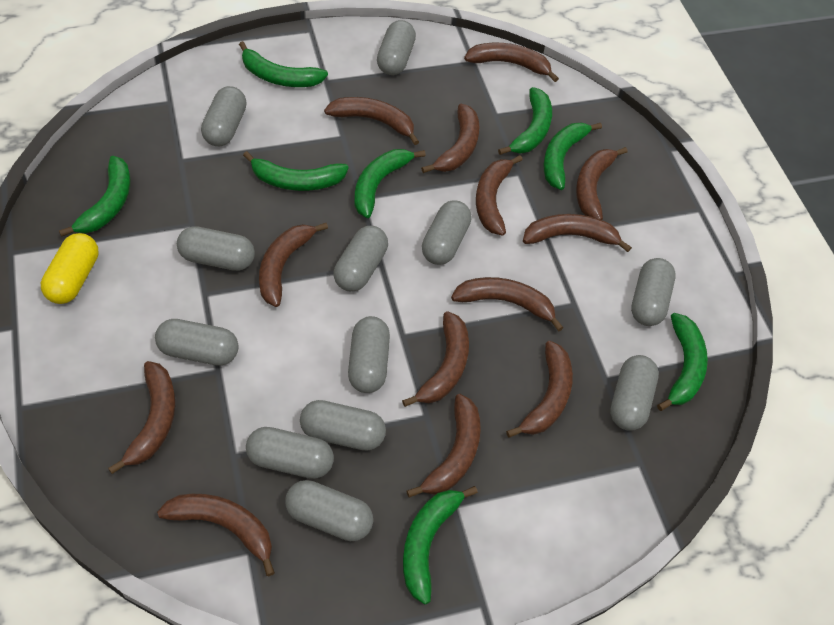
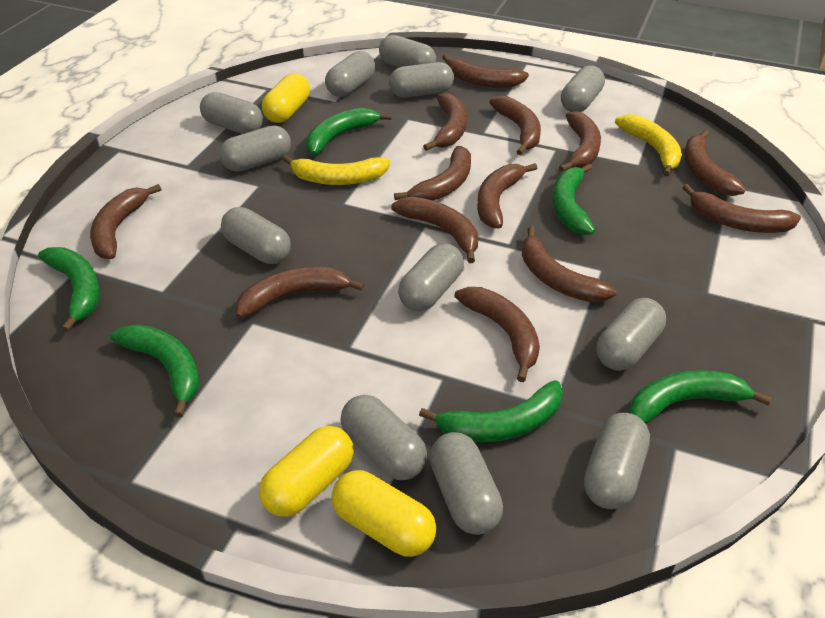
green banana: [59,156,130,237] [239,41,328,87] [243,151,349,191] [355,149,426,218] [403,486,478,604] [498,87,552,155] [544,123,602,190] [657,313,708,411] = 8 -> [38,247,100,332] [110,324,200,418] [306,108,391,155] [419,380,563,442] [552,163,595,235] [629,370,772,423] = 6
yellow banana: none = 0 -> [282,155,390,185] [615,114,682,177] = 2
yellow capsule: [41,233,99,304] = 1 -> [259,426,354,517] [262,73,310,123] [332,470,436,557] = 3

